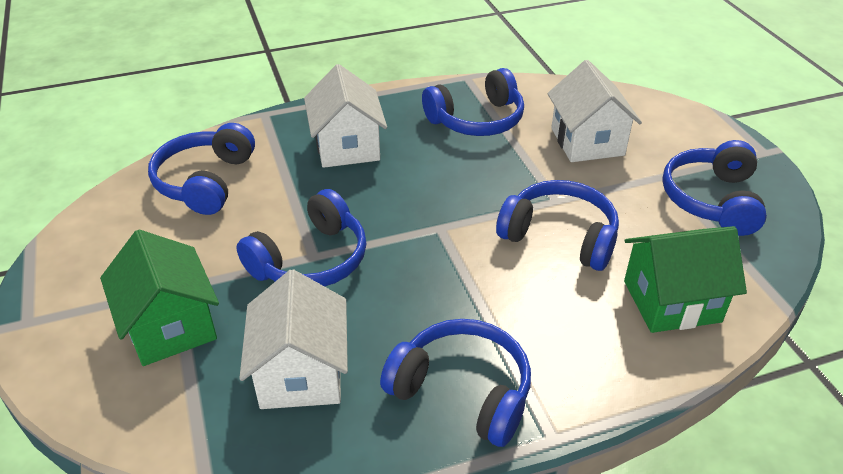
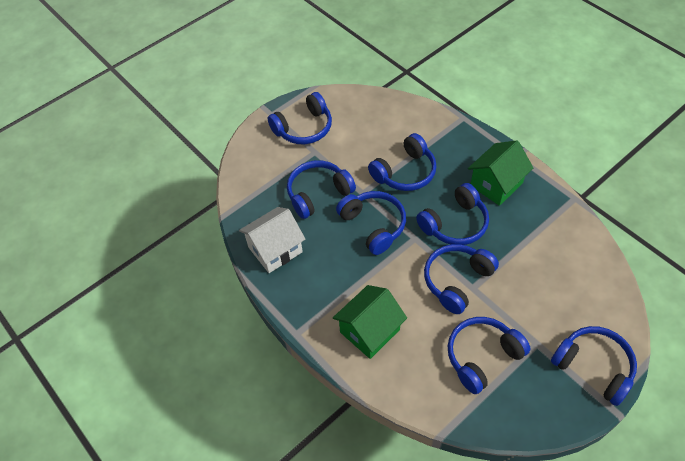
blue headphones: [148,123,255,215] [236,189,366,286] [380,319,531,447] [422,68,524,136] [496,180,619,271] [662,140,767,236] = 6 -> [268,92,332,144] [287,160,356,219] [336,191,406,255] [368,133,437,191] [416,183,489,245] [424,244,499,314] [448,317,530,394] [551,326,637,406] = 8
white house: [239,269,348,409] [304,64,387,168] [547,60,642,162] = 3 -> [239,207,305,273] = 1

